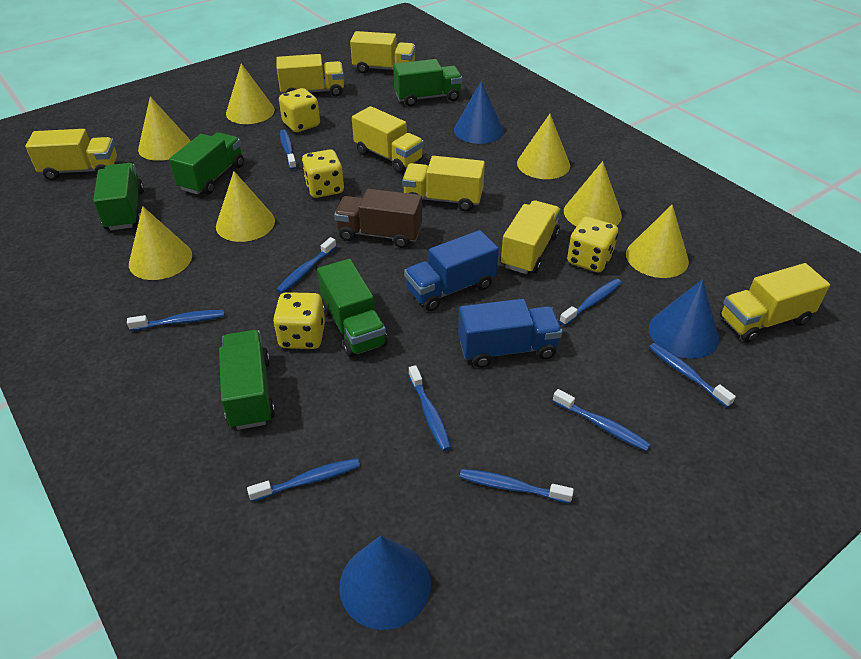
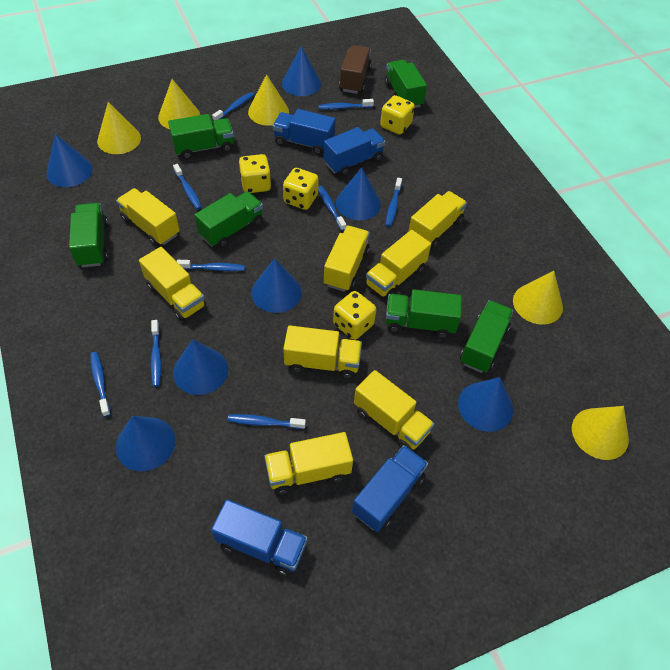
blue cone: [339,536,431,630] [454,81,504,144] [649,279,719,359] = 3 -> [47,134,93,187] [116,416,175,471] [173,339,228,395] [251,258,302,313] [282,46,321,96] [336,167,381,220] [458,377,513,432] = 7
blue truck: [404,230,499,311] [458,299,562,368] = 2 -> [211,499,308,576] [273,109,335,155] [323,127,386,176] [352,445,428,532] = 4
green truck: [93,163,144,230] [169,132,244,195] [219,330,275,430] [317,259,388,358] [393,59,462,106] = 5 -> [69,203,109,267] [168,114,234,159] [195,191,263,248] [384,60,427,108] [386,289,462,338] [460,300,513,373] = 6
yellow cone: [129,206,192,280] [138,97,191,161] [216,171,275,242] [226,63,275,124] [517,114,570,179] [564,161,622,226] [626,205,689,278] = 7 -> [97,102,141,154] [158,79,200,129] [248,74,289,126] [513,271,563,325] [572,406,629,460] = 5
yellow truck: [25,129,117,180] [276,54,344,97] [350,31,415,73] [352,106,424,173] [402,156,485,212] [501,200,561,274] [720,263,830,342] = 7 -> [116,188,180,246] [139,247,206,321] [264,432,353,494] [283,325,362,379] [324,226,370,292] [354,370,434,450] [365,230,431,300] [408,191,467,249] = 8

